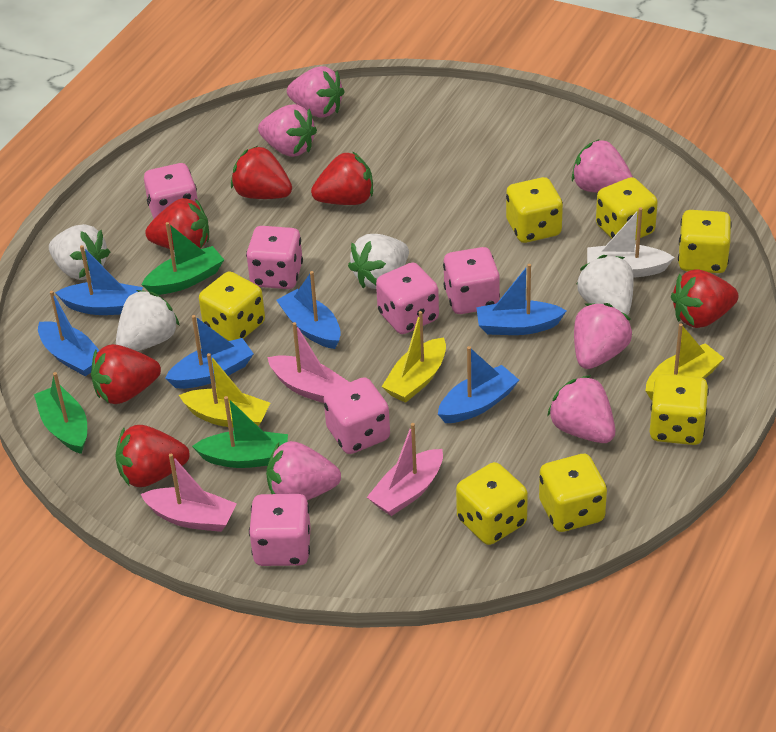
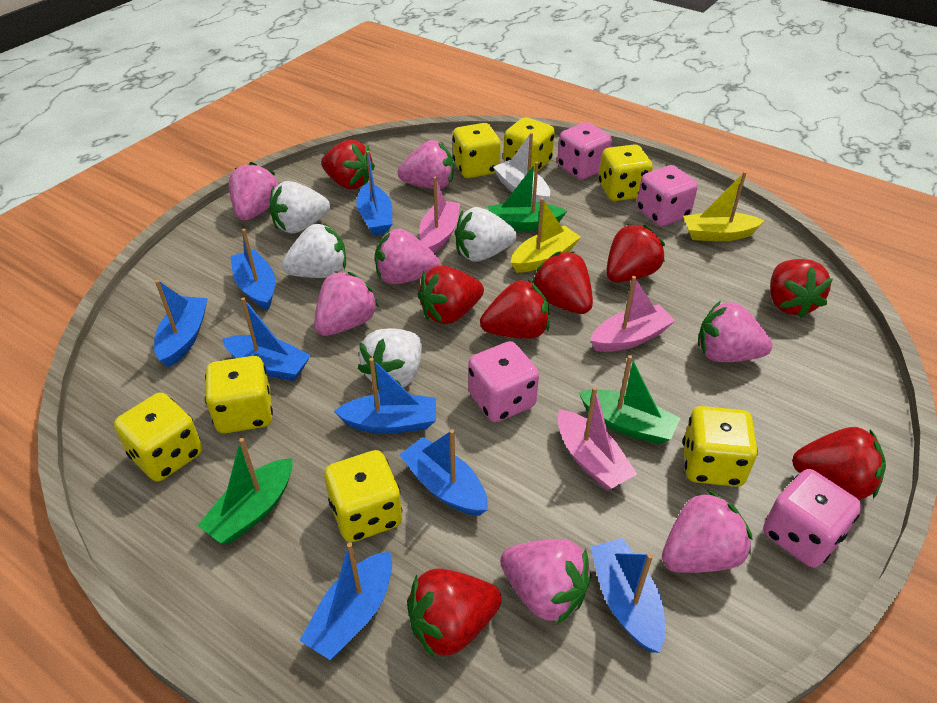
blue boat: [38,291,99,376] [55,245,143,315] [165,315,254,389] [276,271,341,349] [438,346,519,423] [476,264,567,335] = 6 -> [154,280,208,367] [222,297,311,381] [230,229,275,310] [300,542,392,660] [334,358,436,434] [356,151,392,235] [399,429,488,516] [590,538,665,653] = 8
pink dice: [144,163,198,219] [246,226,303,289] [249,494,311,566] [324,377,390,454] [376,263,439,334] [443,247,500,314] = 6 -> [468,341,539,422] [557,122,612,180] [637,165,698,226] [763,469,862,568] = 4
pink strawberry: [258,104,317,157] [266,441,341,500] [287,66,345,118] [547,375,615,443] [572,139,633,193] [574,303,632,369] = 6 -> [229,162,279,221] [314,271,379,336] [375,229,440,284] [398,140,454,189] [500,539,592,624] [662,490,752,573] [698,301,773,362] = 7
red strawberry: [91,344,161,404] [115,425,190,487] [145,198,209,250] [231,146,292,199] [311,152,373,205] [671,269,739,328] = 6 -> [321,140,375,189] [407,568,502,658] [418,265,484,324] [480,279,550,339] [533,251,593,314] [606,224,665,283] [770,259,833,318] [792,427,886,500] = 8
yellow boat: [179,353,270,428] [382,311,446,403] [646,323,724,400] = 3 -> [511,198,581,273] [683,171,765,241] = 2

